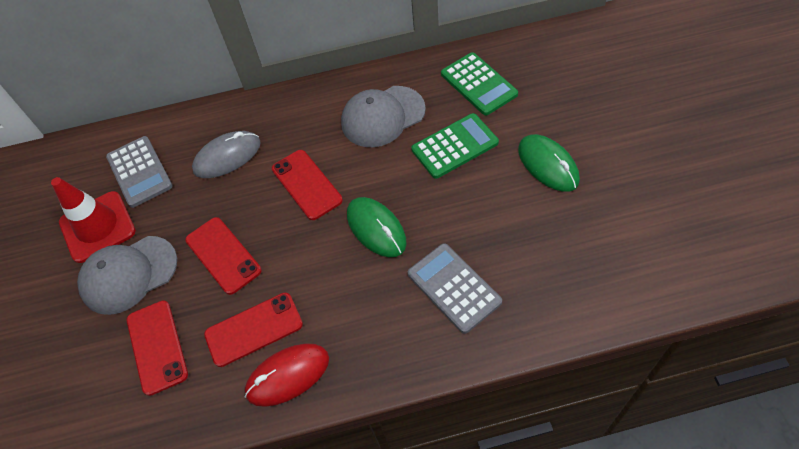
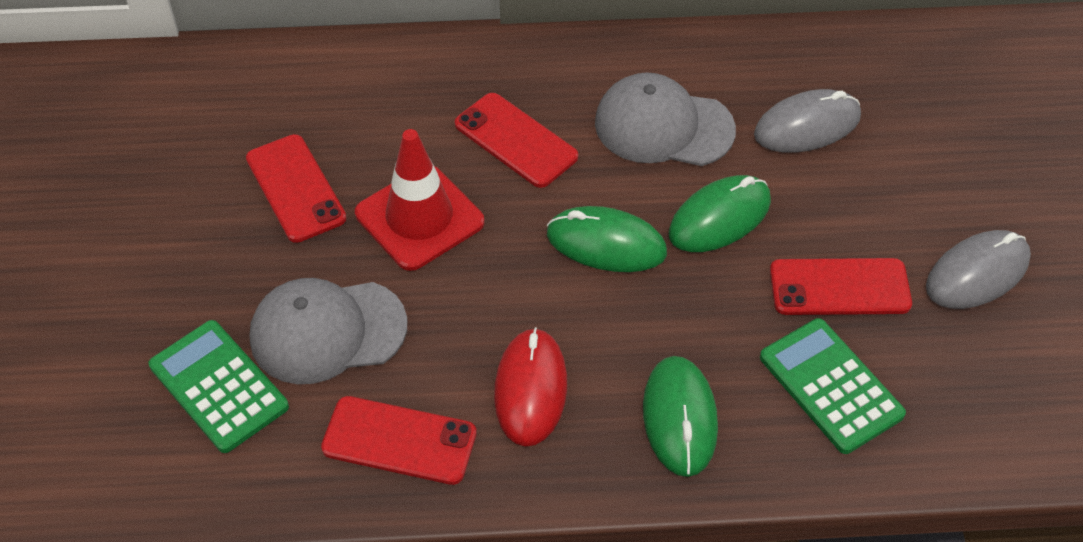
green mouse: [347,197,407,257] [518,134,580,192] = 2 -> [547,206,667,272] [643,356,718,477] [669,175,771,252] = 3
grey calculator: [106,136,173,208] [408,243,502,334] = 2 -> none = 0
grey mouse: [192,131,261,178] = 1 -> [754,89,861,153] [926,230,1031,309] = 2

